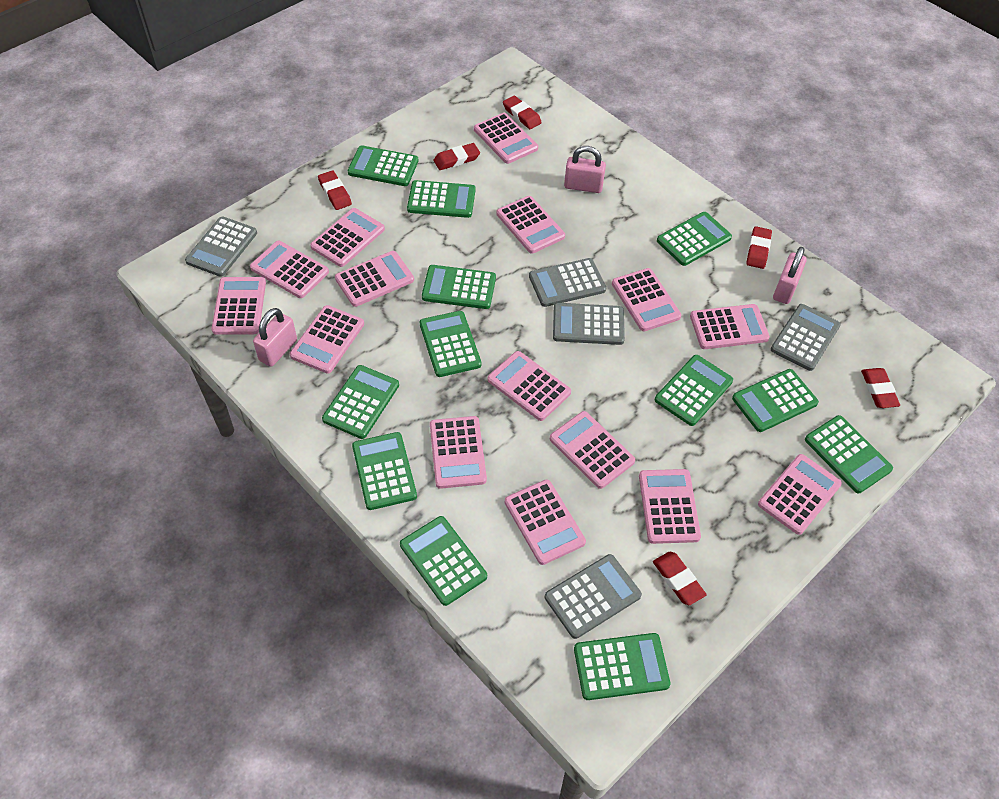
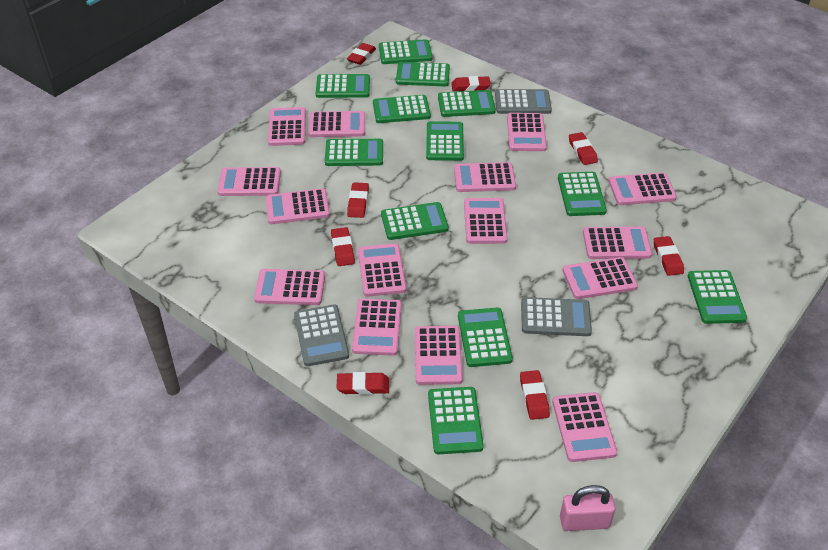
grey calculator: [185,217,257,277] [529,258,606,307] [545,554,642,639] [553,303,625,345] [771,304,841,371] = 5 -> [294,305,349,366] [495,89,552,114] [521,297,592,336] = 3
pink padlock: [253,308,297,367] [564,146,606,193] [773,247,807,304] = 3 -> [560,485,616,531] = 1
red eraser: [318,170,352,210] [434,143,480,170] [503,96,542,129] [653,552,707,605] [746,226,772,269] [861,368,900,408] = 6 -> [331,227,355,266] [337,372,389,395] [347,43,376,65] [347,182,369,218] [451,76,491,91] [520,370,550,420] [569,132,598,165] [654,236,684,276] = 8

